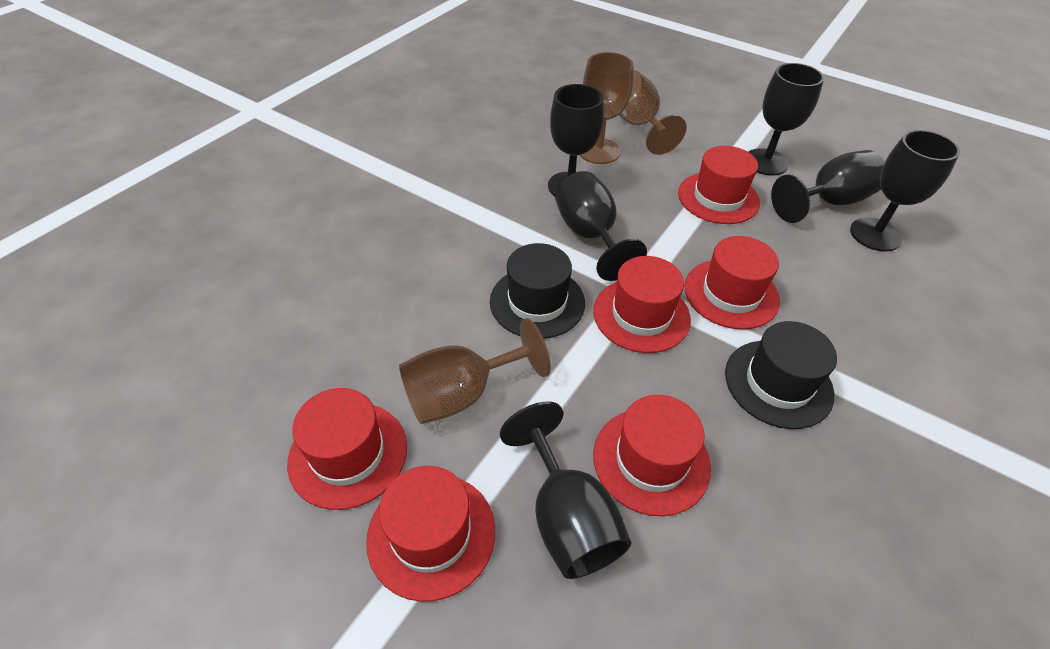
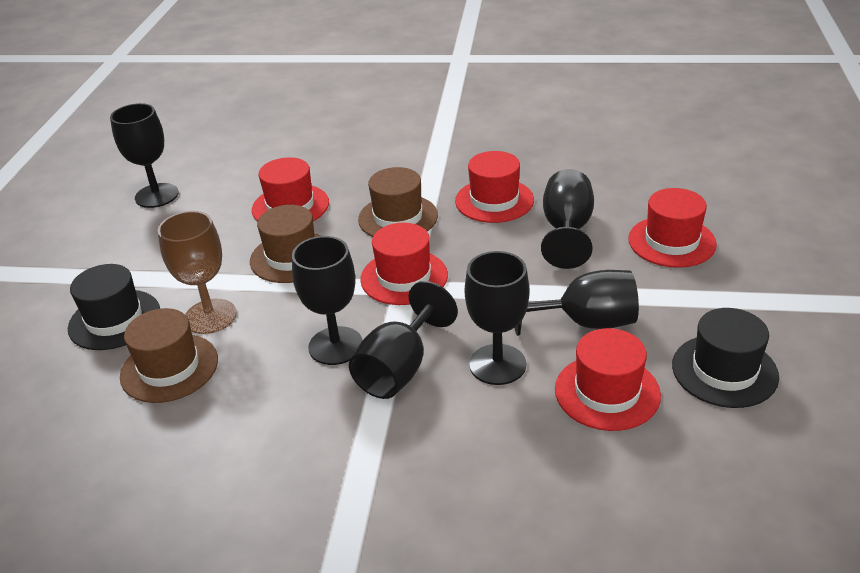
brown goblet: [399,318,551,424] [580,52,633,164] [619,70,687,155] = 3 -> [158,211,236,334] = 1
brown hat: none = 0 -> [120,308,218,403] [250,205,321,283] [358,167,438,237] = 3
red hat: [287,388,407,510] [366,466,495,602] [593,256,691,353] [593,395,711,516] [678,146,760,224] [684,236,780,330] = 6 -> [252,157,329,221] [360,223,448,305] [455,151,534,223] [555,328,661,431] [628,188,717,268] = 5

